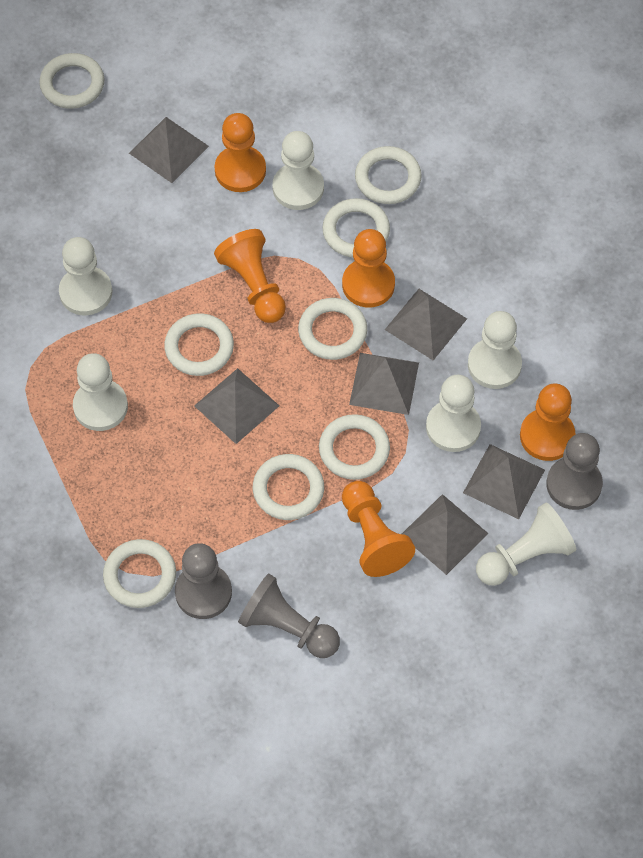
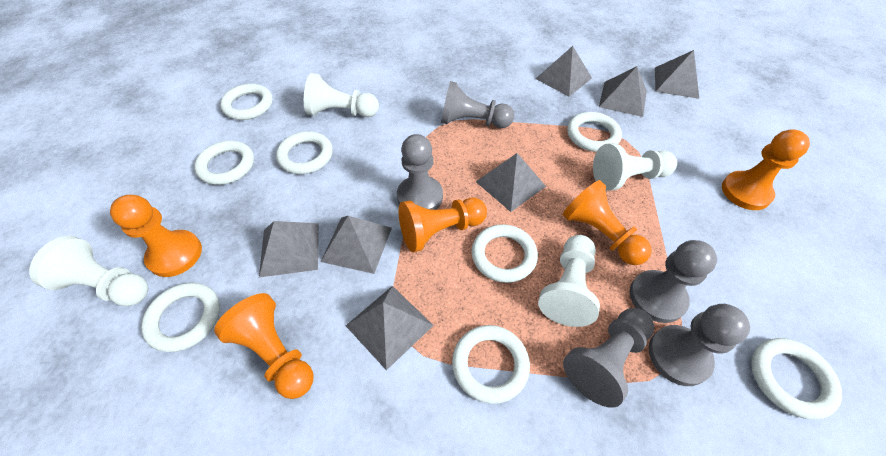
grey pawn: [175,543,232,619] [238,573,340,658] [546,433,603,510] = 3 -> [397,134,443,210] [441,81,514,128] [563,308,654,408] [630,240,717,323] [649,304,750,386] = 5
grey pyramid: [129,117,209,183] [194,368,279,444] [349,353,419,415] [385,289,467,360] [402,494,489,575] [463,444,545,519] = 6 -> [259,221,319,277] [321,216,392,274] [346,286,434,370] [476,153,546,212] [536,46,592,97] [599,66,647,117] [655,50,699,99] = 7
white pawn: [59,237,112,315] [73,353,128,431] [273,131,324,210] [426,375,481,452] [468,311,522,389] [476,503,576,586] = 6 -> [29,236,148,306] [304,73,379,117] [538,235,600,327] [593,143,677,191] = 4

